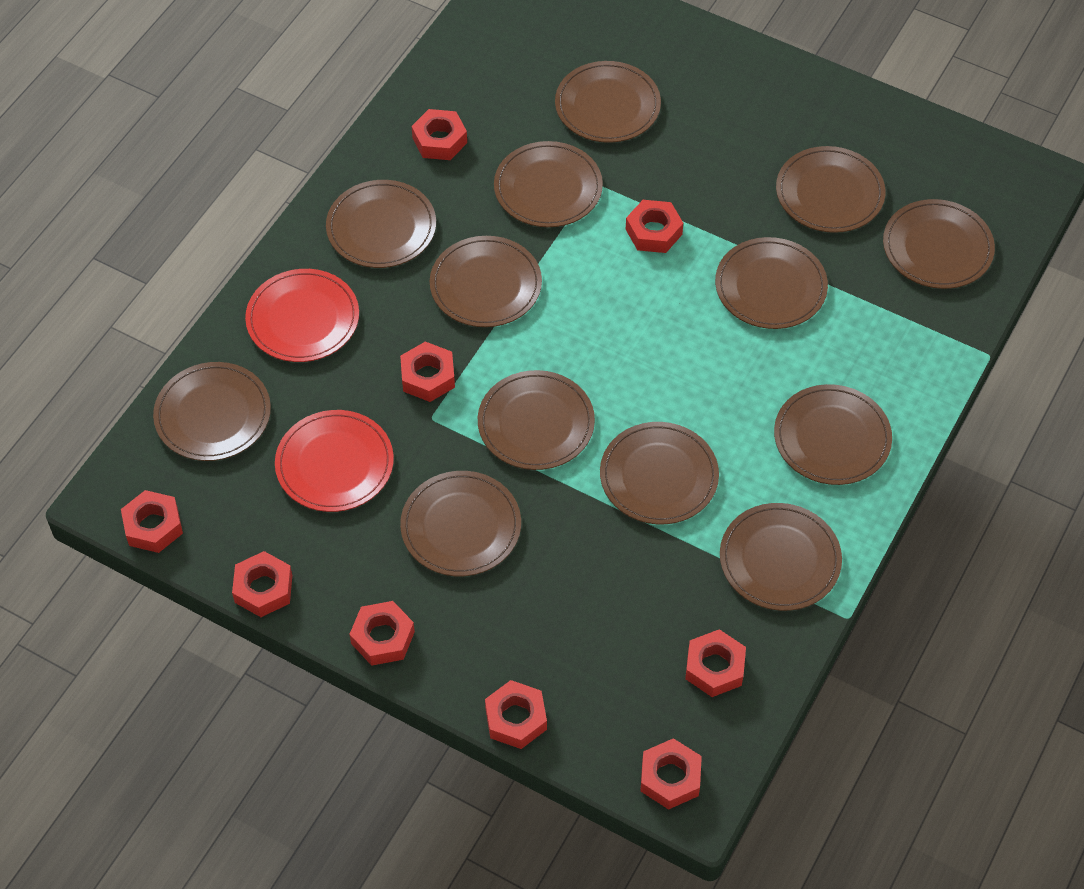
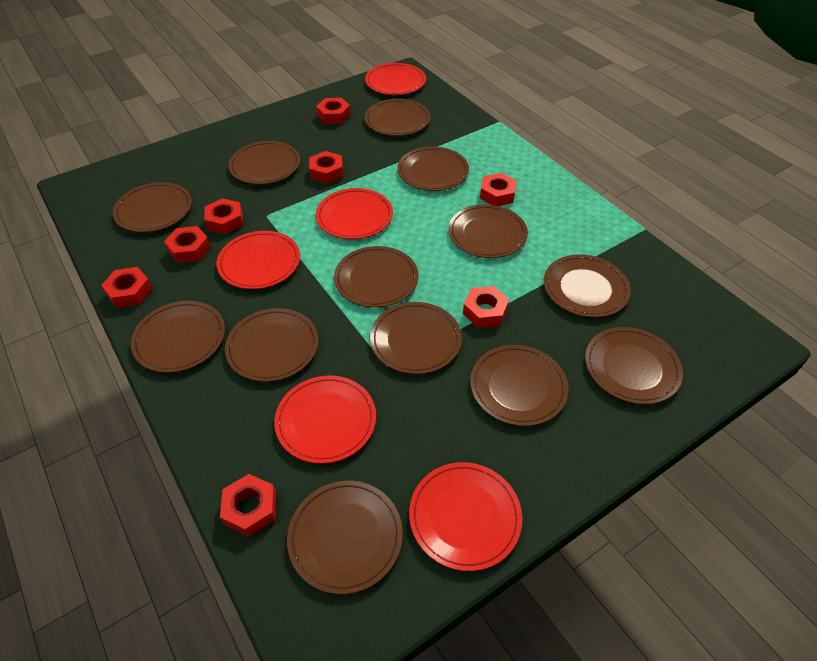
red nut: [121,490,183,553] [232,551,292,617] [349,601,415,666] [400,341,455,402] [412,109,467,160] [485,680,547,749] [626,200,683,253] [640,738,702,810] [685,629,746,697] = 9 -> [101,267,153,308] [164,226,211,263] [204,198,243,235] [220,474,276,537] [309,151,343,184] [316,98,351,124] [463,286,509,328] [480,173,517,206] = 8
red plate: [245,269,359,362] [275,410,394,512] = 2 -> [217,231,300,289] [274,375,376,464] [316,188,393,239] [365,63,426,95] [409,462,522,571] = 5

